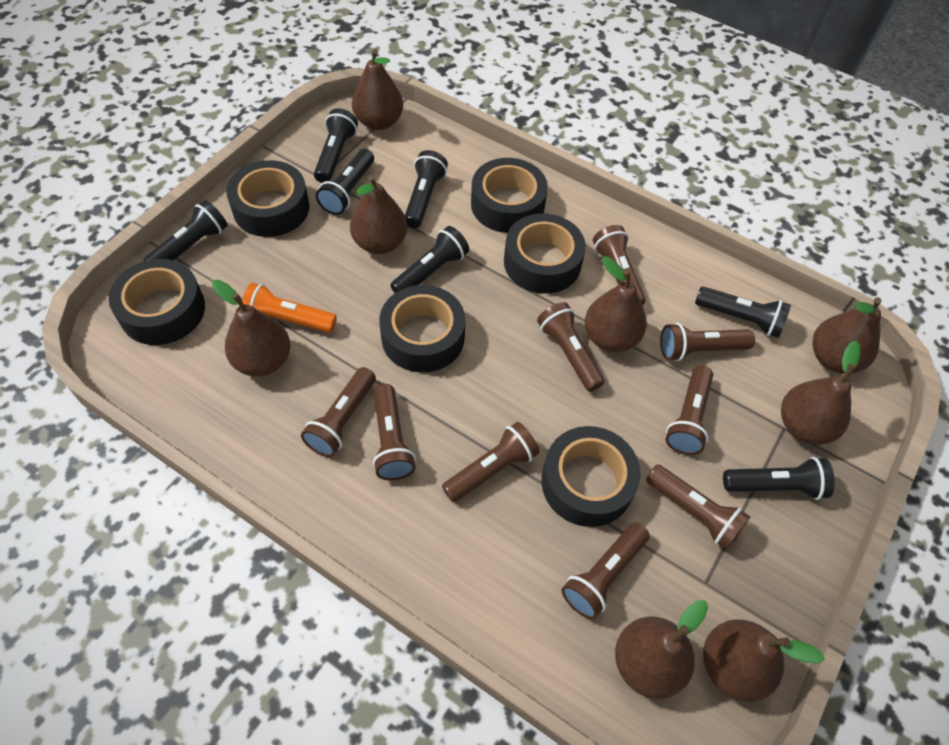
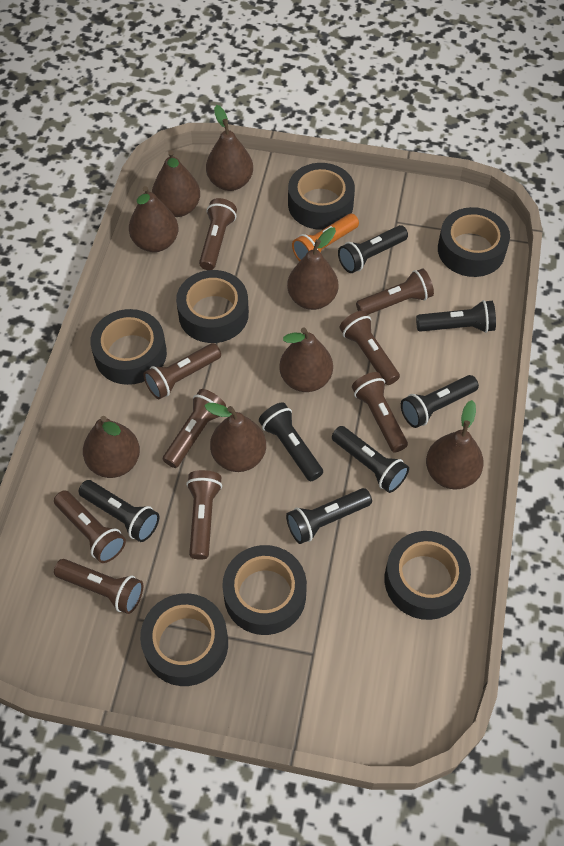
black tape: [109,259,205,345] [226,160,309,237] [379,285,465,373] [471,158,548,233] [504,214,586,294] [541,426,641,527] = 6 -> [90,309,167,385] [140,593,228,686] [176,270,249,343] [222,545,307,635] [288,163,355,230] [384,531,471,620] [438,207,510,277] = 7

